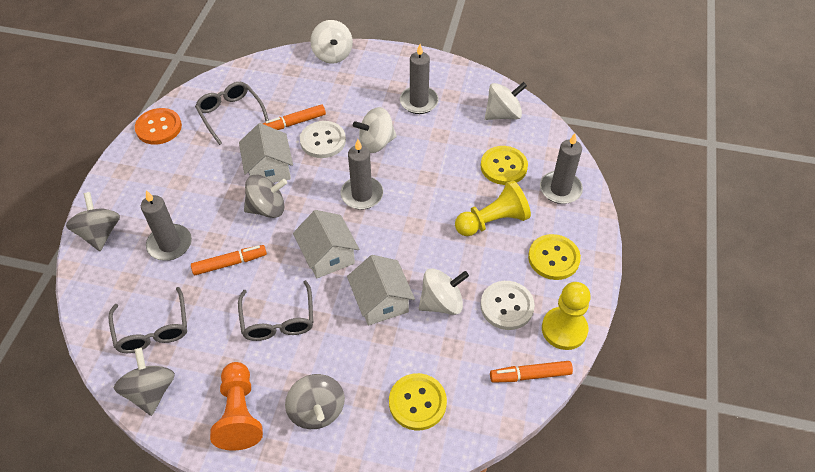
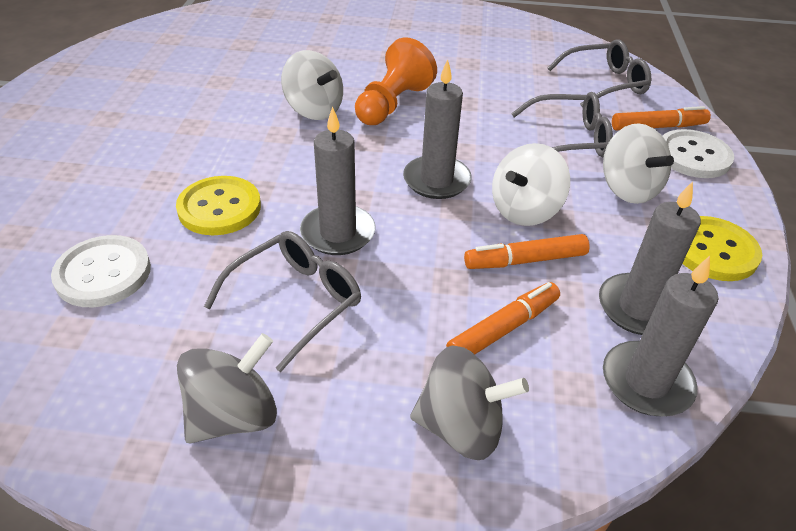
grey spinning top: [66,192,120,251] [114,348,175,416] [244,174,287,218] [285,374,345,429] = 4 -> [177,333,277,444] [410,345,529,460] = 2
orange button: [135,108,182,144] = 1 -> none = 0
white house: [239,123,293,183] [293,210,359,278] [347,255,415,325] = 3 -> none = 0
white spinning top: [310,20,353,64] [353,107,397,153] [419,268,469,315] [485,82,527,120] = 4 -> [281,50,343,120] [492,143,570,226] [603,123,674,204] = 3
yellow button: [389,373,447,430] [481,146,528,185] [528,234,581,280] = 3 -> [176,176,261,235] [682,216,762,281] = 2
yellow pawn: [455,180,531,236] [542,282,591,350] = 2 -> none = 0

